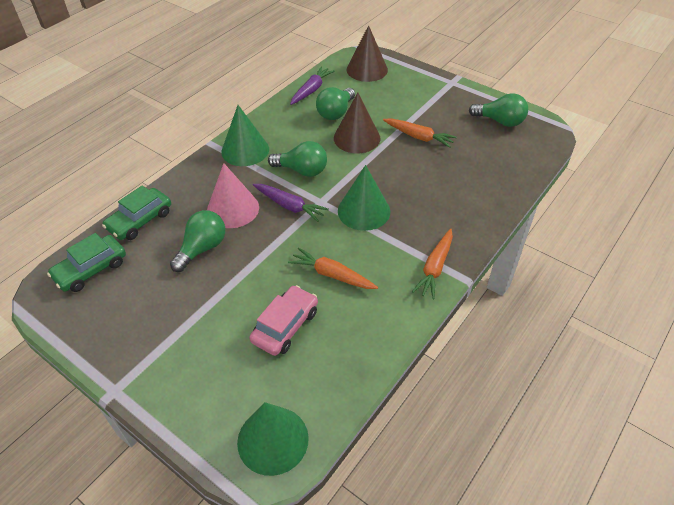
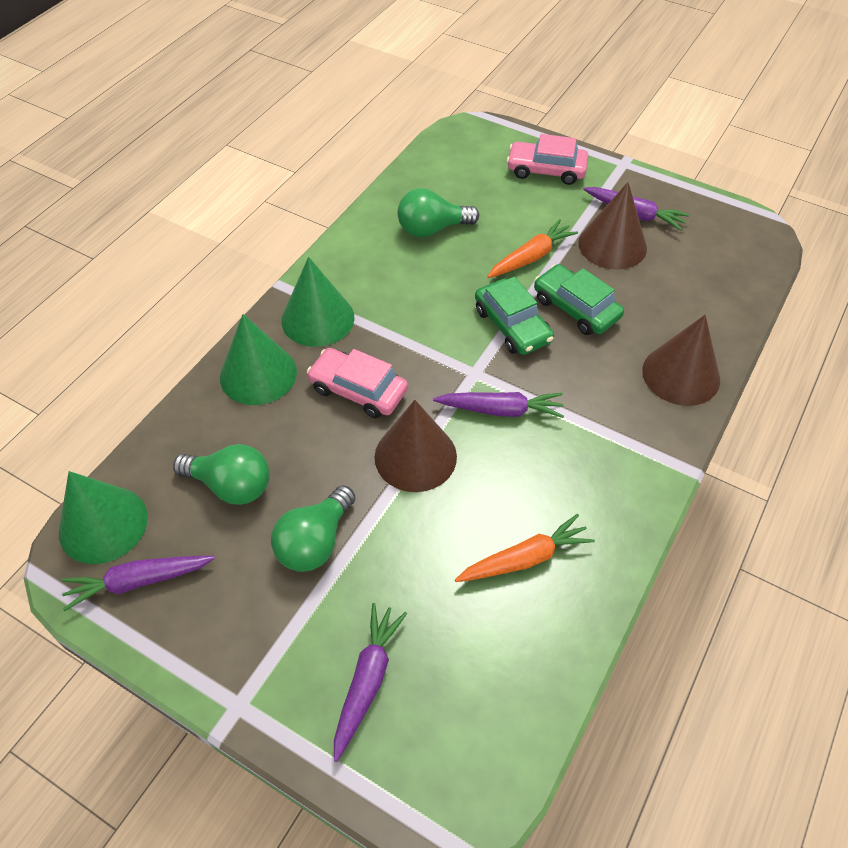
brown cone: [334,93,380,153] [347,25,388,82] = 2 -> [374,400,457,492] [578,182,647,269] [642,315,720,406] = 3
green light bulb: [170,210,225,272] [268,141,327,177] [316,87,355,120] [469,93,528,127] = 4 -> [173,444,270,505] [271,485,356,572] [397,188,479,237] = 3
orange carrot: [288,247,378,289] [383,118,457,148] [412,228,453,299] = 3 -> [455,514,595,582] [487,219,578,278] = 2
pink car: [249,285,318,356] = 1 -> [307,348,408,418] [507,134,588,185] = 2
pink cone: [207,163,259,228] = 1 -> none = 0
purple carrot: [253,184,329,222] [290,66,335,105] = 2 -> [61,556,215,611] [334,603,407,762] [433,392,564,418] [583,187,690,231] = 4

